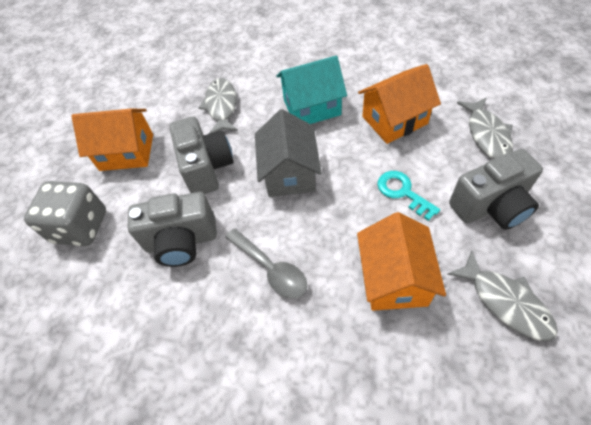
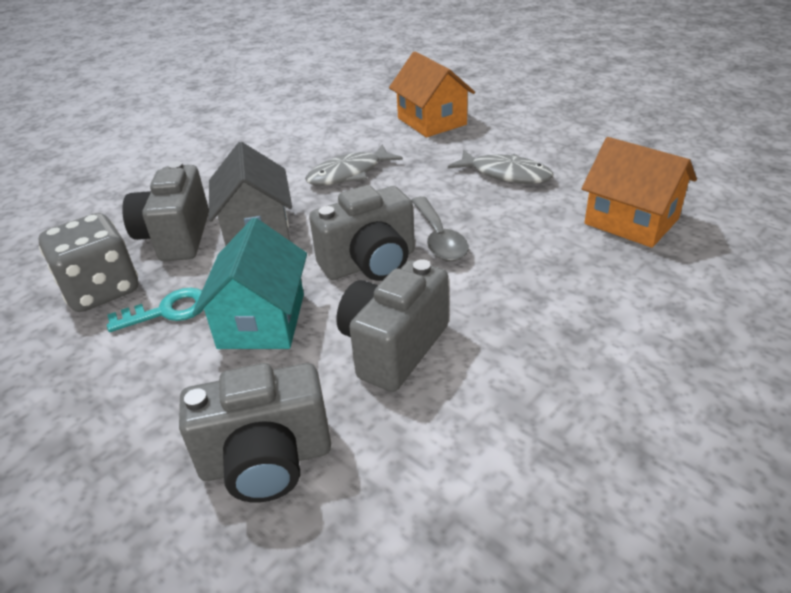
grey camera: [128,192,217,267] [169,116,234,194] [449,149,543,230] = 3 -> [122,161,209,261] [179,363,331,503] [309,185,415,281] [336,259,449,392] = 4
grey fish: [198,78,238,134] [447,250,558,341] [457,97,513,159] = 3 -> [305,145,403,186] [448,150,553,184] = 2
orange house: [71,109,153,171] [357,212,446,311] [358,64,441,144] = 3 -> [389,51,475,137] [582,137,697,248] = 2

